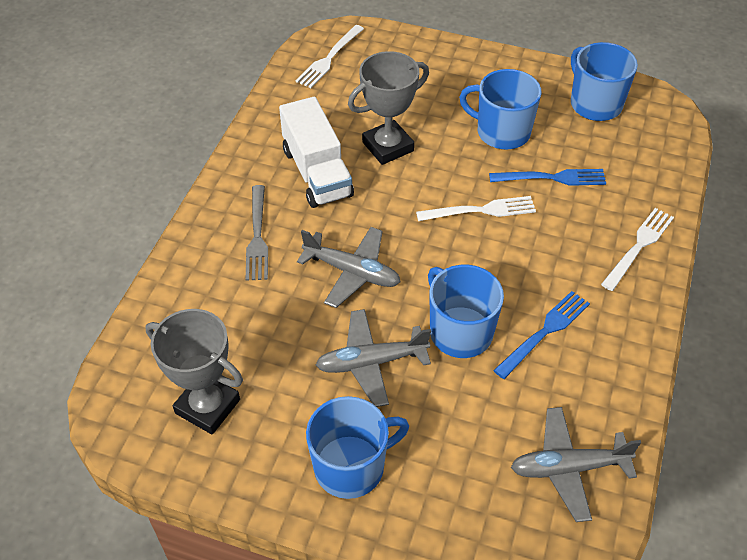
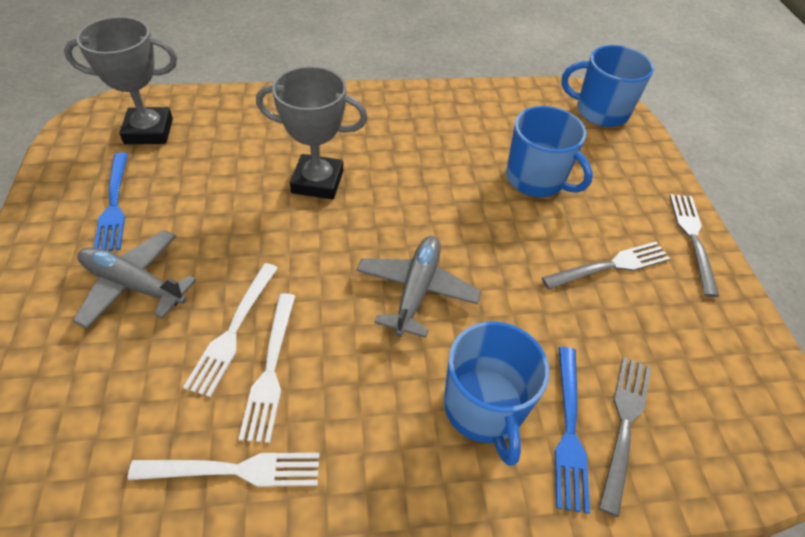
blue mug: [306,396,409,499] [428,265,504,358] [459,69,541,150] [571,42,638,121] = 4 -> [444,321,549,466] [506,106,593,197] [561,45,654,127] = 3
grey fork: [246,185,268,281] = 1 -> [542,242,670,289] [599,357,651,517] [670,194,719,297] = 3
grey plane: [297,227,401,308] [316,309,431,407] [511,407,641,522] = 3 -> [73,230,196,329] [356,236,481,338] = 2
white truck: [279,97,354,208] = 1 -> none = 0

